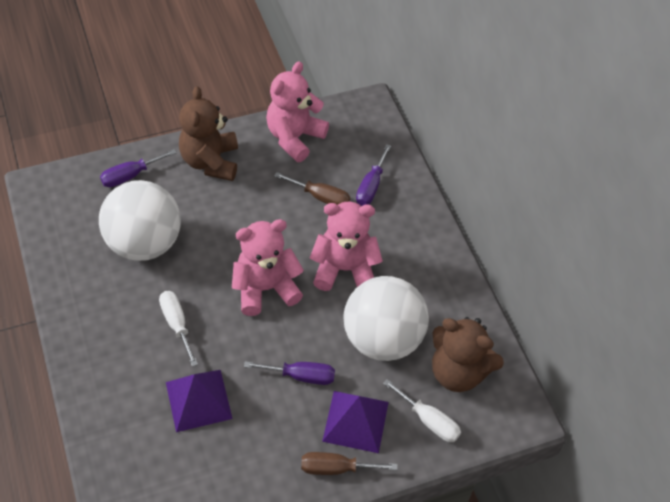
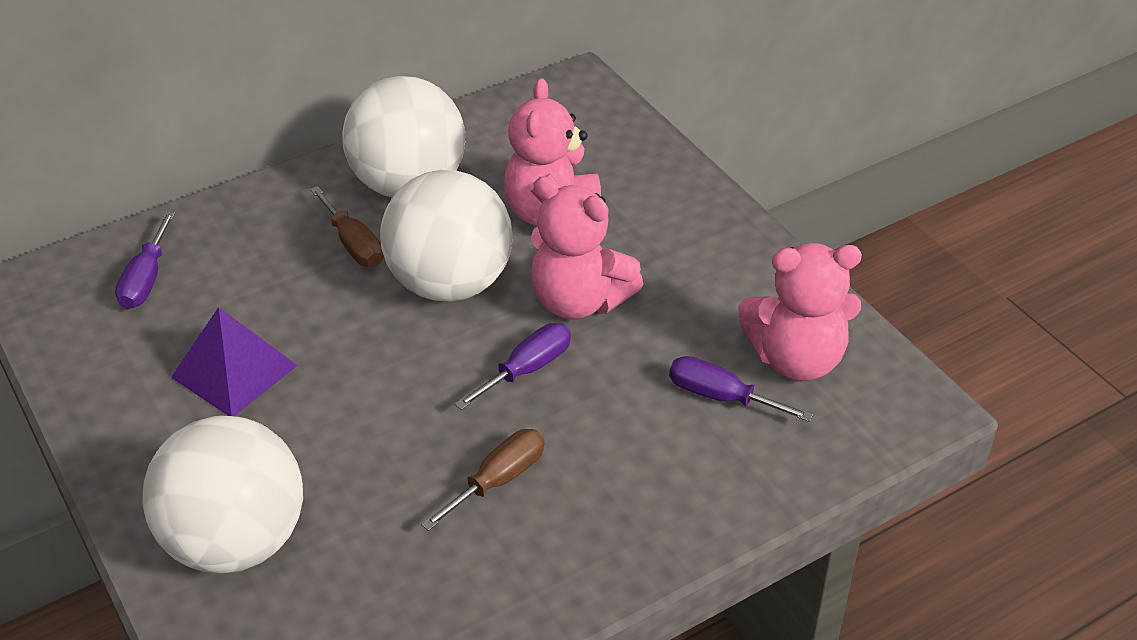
brown teddy bear: [179,86,238,181] [432,317,504,392] = 2 -> none = 0
purple pyramid: [166,370,233,432] [322,391,389,453] = 2 -> [171,307,298,416] = 1
white ball: [99,180,181,261] [344,276,429,361] = 2 -> [142,416,303,574] [342,76,466,197] [380,170,513,302] = 3
white screwdriver: [159,291,198,367] [383,379,461,442] = 2 -> none = 0

